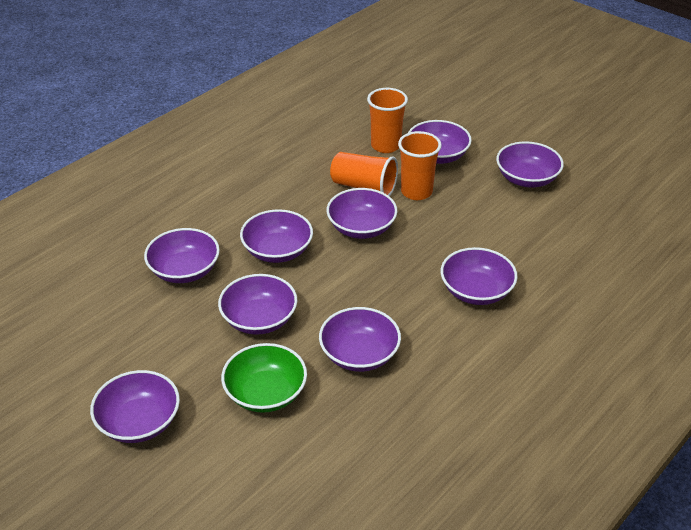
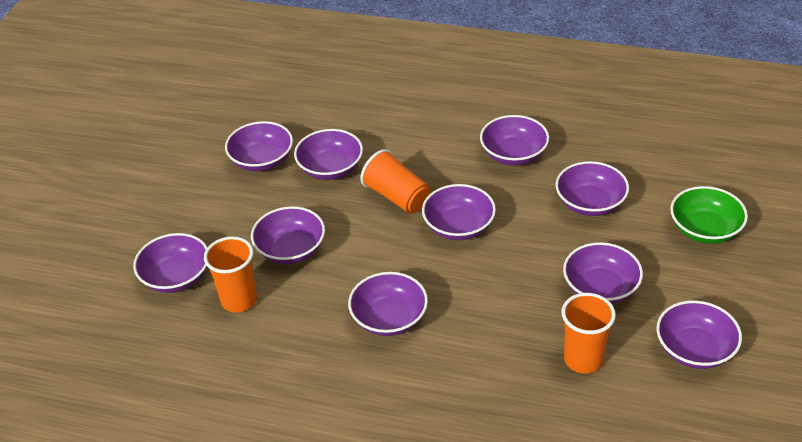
purple bowl: [90,370,180,443] [144,228,220,283] [218,274,297,335] [240,209,313,263] [319,307,401,372] [327,188,397,239] [408,120,472,164] [441,247,517,305] [496,141,564,187] = 9 -> [133,233,208,293] [225,121,293,171] [251,206,325,264] [294,129,363,180] [348,272,428,336] [422,184,496,240] [480,115,549,165] [555,161,629,216] [563,242,643,304] [656,300,742,369] = 10

